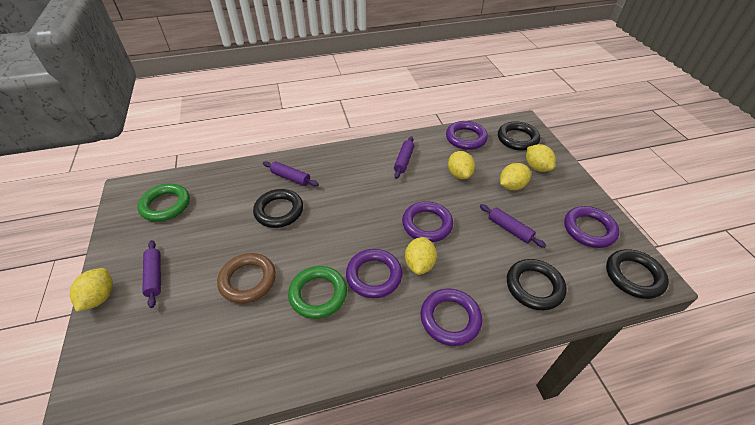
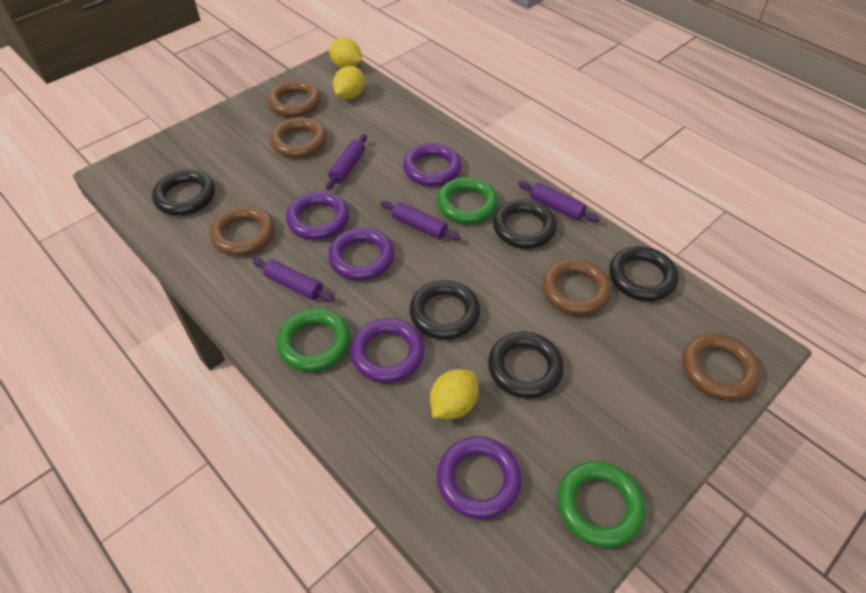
black ring: [253,189,303,228] [498,121,540,151] [507,259,567,310] [606,249,669,299] = 4 -> [152,169,215,216] [409,280,480,340] [488,332,564,398] [493,199,557,249] [609,246,679,301] = 5
brown ring: [217,253,276,303] = 1 -> [209,206,275,256] [267,80,321,117] [270,117,327,158] [542,258,612,315] [682,333,761,400] = 5
green ring: [137,184,190,222] [288,266,347,319] = 2 -> [277,308,350,372] [437,177,498,224] [557,461,646,548] = 3
yellow lemon: [70,268,113,312] [405,237,437,275] [448,151,475,179] [500,163,531,190] [526,144,556,172] = 5 -> [329,38,361,68] [333,66,365,99] [430,369,479,419] = 3

